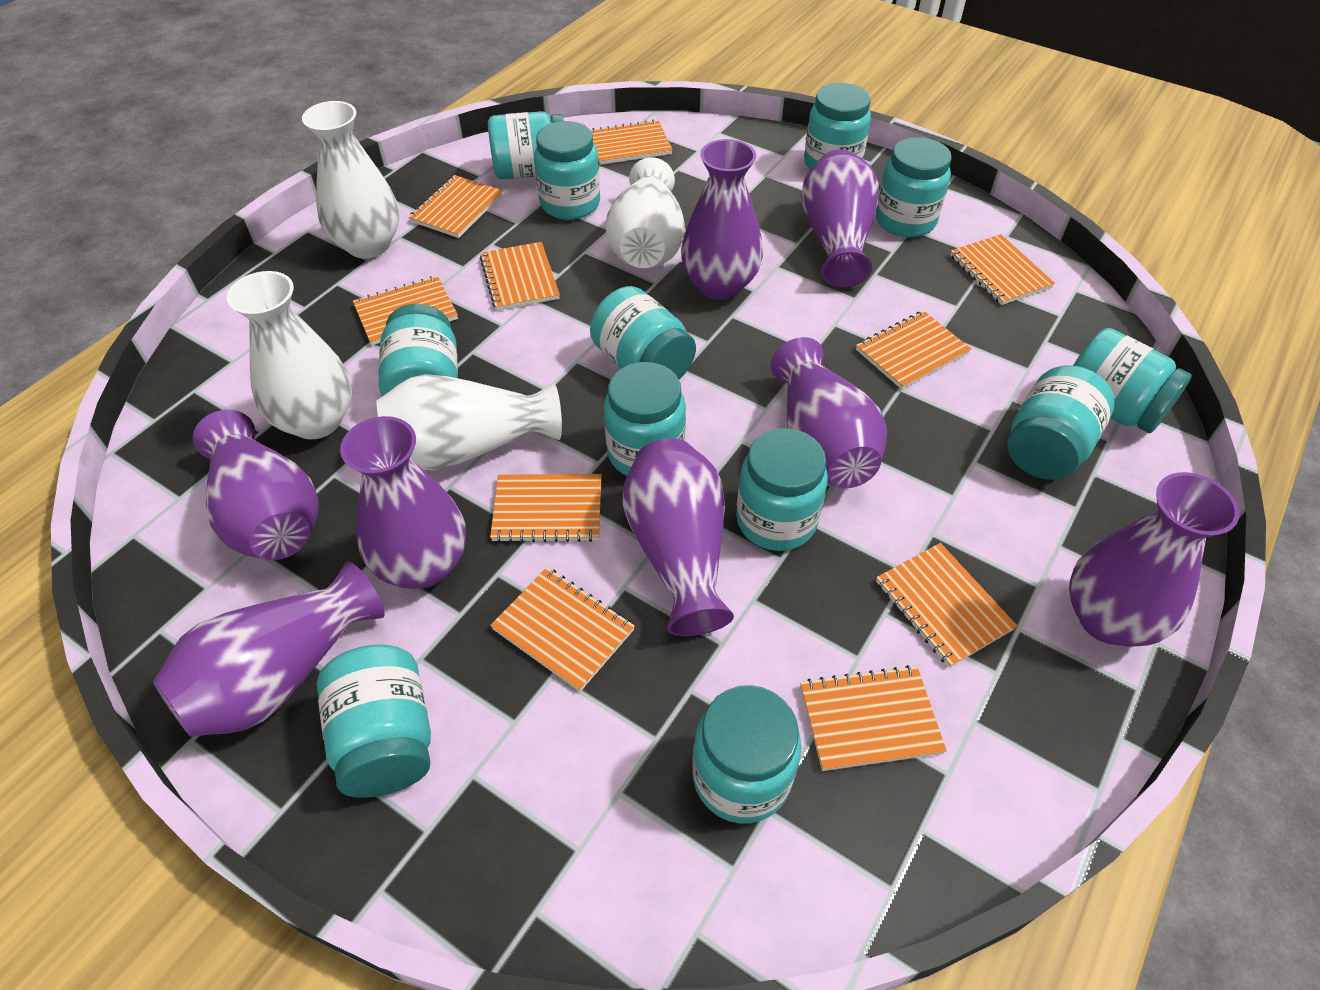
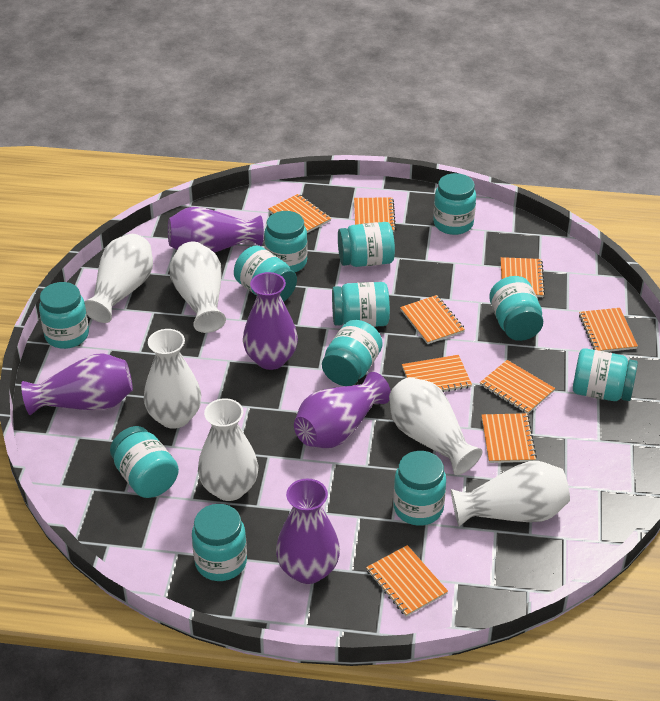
orange notebook: [353,276,458,345] [408,175,503,238] [480,242,560,311] [490,474,602,543] [490,567,635,692] [590,120,673,165] [800,665,947,771] [856,311,971,390] [876,543,1017,668] [950,234,1055,305] = 10 -> [268,194,331,233] [354,198,396,232] [366,545,448,617] [400,295,465,344] [402,355,472,393] [480,360,555,414] [482,413,537,463] [501,257,545,297] [579,308,638,352] = 9
purple vase: [153,561,385,737] [193,410,319,560] [340,416,466,589] [623,438,734,636] [681,139,763,300] [771,337,887,488] [801,150,879,287] [1069,472,1239,647] = 8 -> [21,353,133,415] [168,207,264,253] [243,272,298,370] [276,479,340,584] [294,372,391,448] = 5
white vase: [227,271,352,439] [302,101,400,258] [376,374,562,471] [606,157,685,269] = 4 -> [84,234,153,323] [144,329,201,429] [169,242,226,333] [198,398,258,501] [389,377,482,475] [451,461,570,526] = 6

